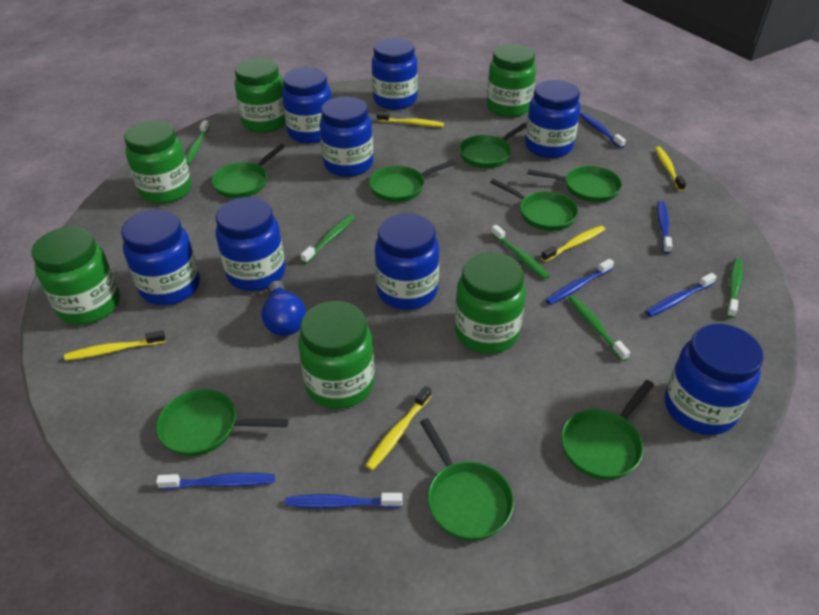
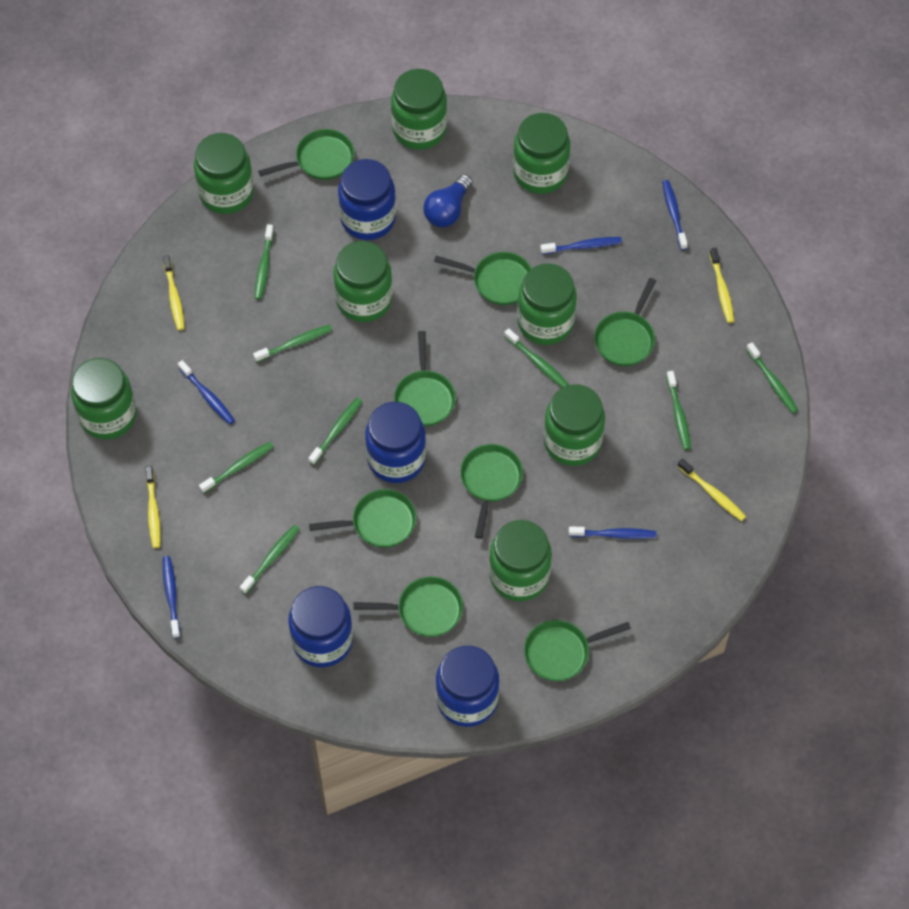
blue jar: [121,210,200,305] [216,197,285,291] [282,67,332,143] [319,96,373,177] [372,38,418,110] [375,213,439,310] [525,80,580,158] [665,324,764,435] = 8 -> [288,586,353,668] [338,159,396,240] [365,402,426,483] [436,646,499,727] = 4
blue toothbrush: [156,473,275,490] [285,493,403,508] [546,259,614,305] [579,112,626,148] [646,273,717,317] [657,201,672,254] = 6 -> [163,556,180,638] [178,360,235,425] [540,237,622,254] [569,527,656,539] [662,180,688,250] = 5
green jar: [31,227,120,325] [124,120,191,204] [235,58,286,133] [298,301,374,409] [455,252,526,354] [487,44,536,117] = 6 -> [71,358,137,440] [194,133,254,214] [333,241,393,322] [391,69,447,150] [489,520,552,602] [513,113,570,194] [517,264,577,345] [544,384,605,466] = 8
green toothbrush: [186,120,209,165] [301,215,355,264] [491,225,550,280] [568,295,630,361] [727,258,743,318] = 5 -> [199,442,274,494] [240,525,300,594] [253,324,333,362] [255,224,274,300] [308,398,362,465] [504,328,568,387] [666,371,691,450] [746,342,798,413] = 8
yellow toothbrush: [64,330,166,361] [365,386,432,470] [377,112,444,127] [541,226,605,262] [655,147,686,191] = 5 -> [145,466,161,548] [163,255,185,330] [677,458,746,521] [710,248,734,323] = 4

